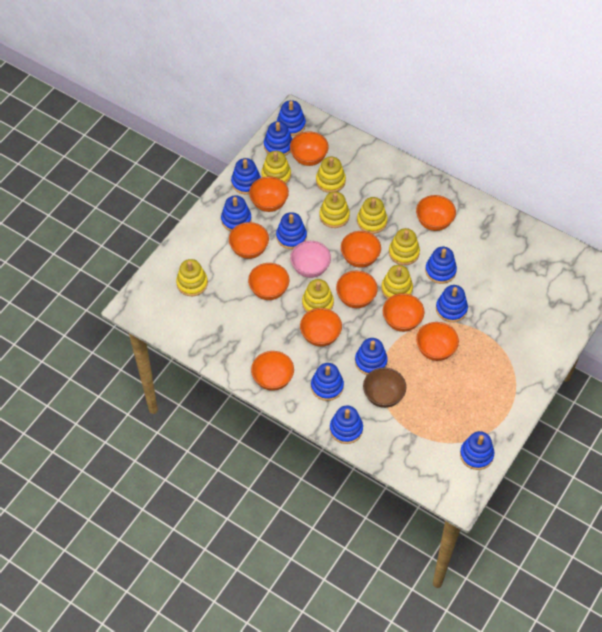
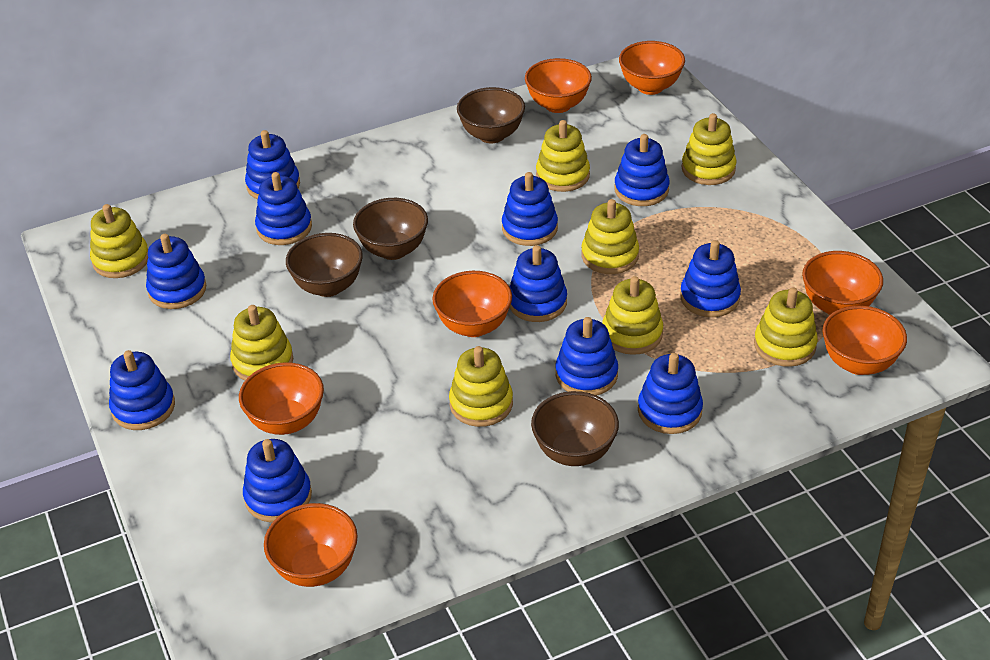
brown bowl: [363,367,406,408] = 1 -> [286,233,363,297] [353,198,428,260] [457,87,525,143] [531,391,619,466] = 4
orange bowl: [229,222,269,259] [248,263,289,300] [249,176,289,212] [251,351,294,391] [290,132,329,166] [300,308,342,347] [336,271,378,308] [341,231,381,268] [383,293,424,332] [416,195,456,231] [416,322,459,361] = 11 -> [239,362,324,435] [264,503,358,587] [432,271,512,337] [525,58,592,113] [619,41,685,95] [802,251,883,315] [822,306,907,375] = 7
pink bowl: [290,241,331,278] = 1 -> none = 0

